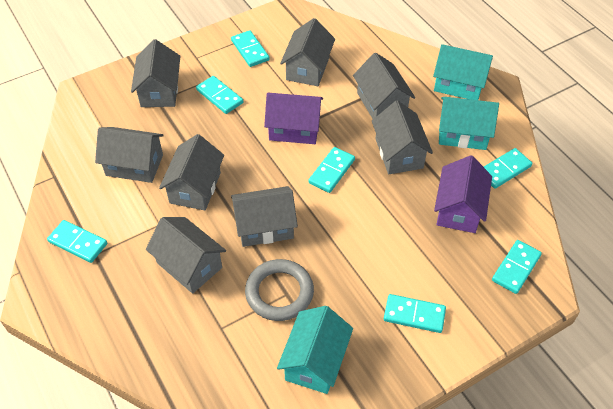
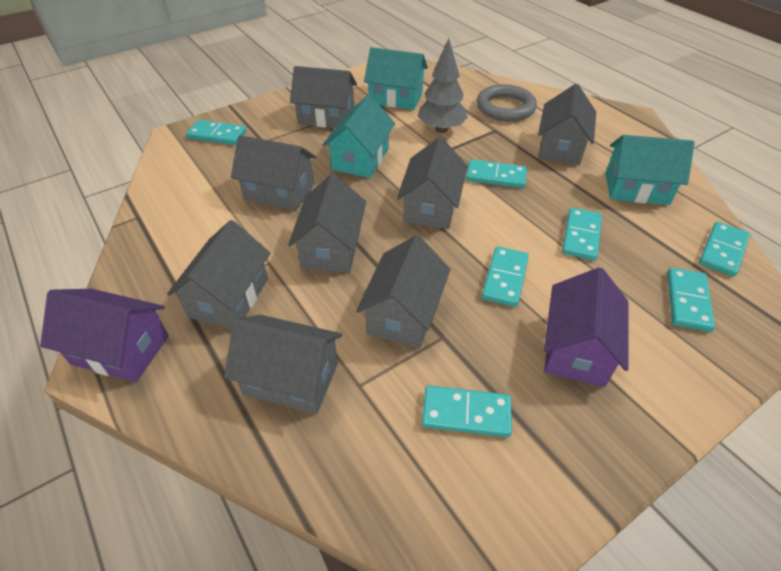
grey tree: none = 0 -> [417,38,468,133] = 1

